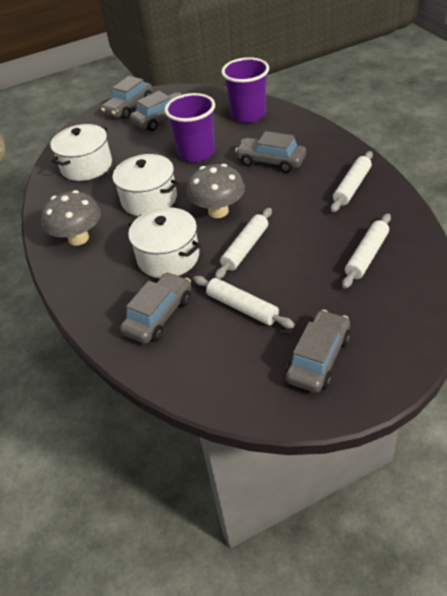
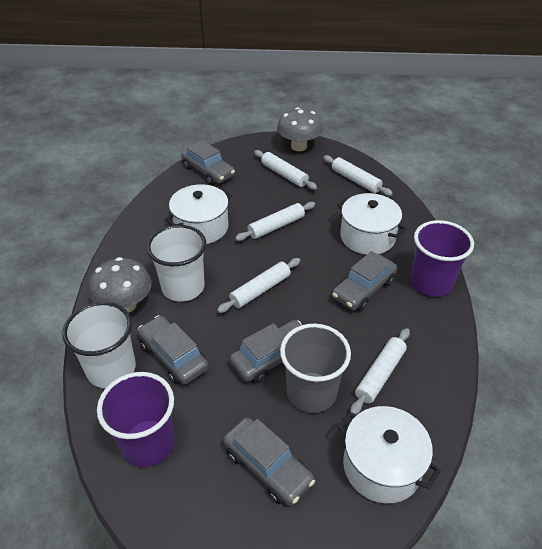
grey cup: none = 0 -> [280,323,351,413] = 1
white cup: none = 0 -> [62,302,136,388] [146,225,206,302] = 2
white rolling pin: [193,276,295,328] [215,208,272,279] [331,151,373,212] [342,213,391,289] = 4 -> [217,258,301,313] [235,202,315,241] [254,150,317,190] [323,155,393,196] [350,328,410,414] = 5

